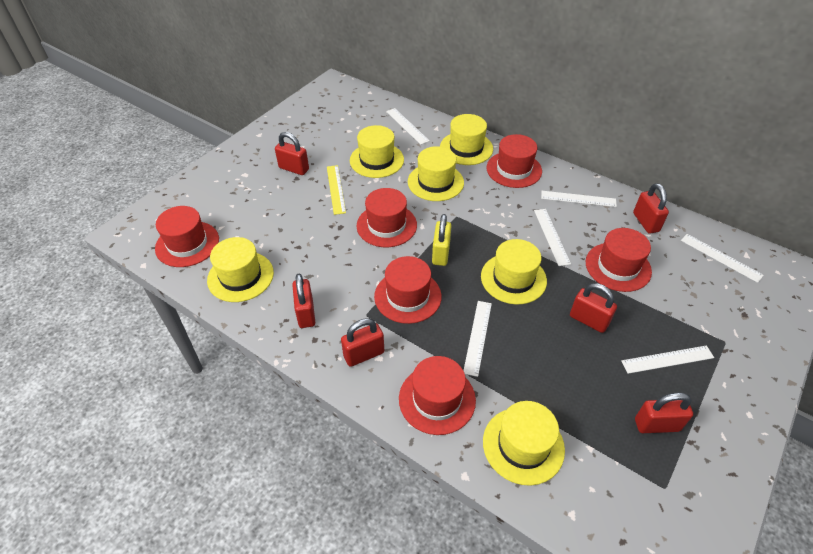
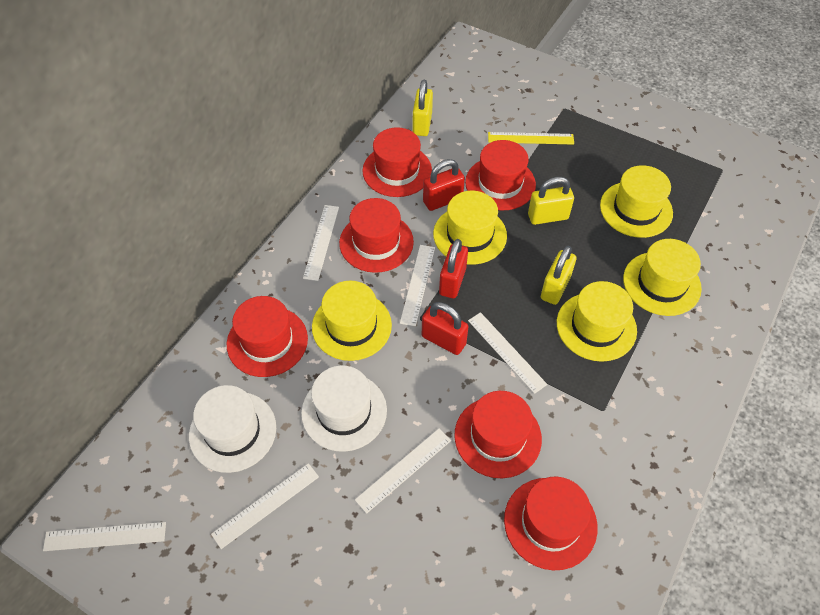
red padlock: [275,132,309,175] [292,274,315,328] [341,318,384,367] [570,283,617,333] [633,183,669,234] [635,392,693,433] = 6 -> [422,302,469,355] [423,159,465,211] [439,239,468,298] = 3
white hat: none = 0 -> [189,385,276,473] [301,366,387,452] = 2
yellow hat: [207,237,274,302] [350,125,404,178] [408,146,464,201] [440,114,493,165] [481,239,547,304] [483,401,565,486] = 6 -> [312,281,392,361] [433,191,507,265] [557,281,637,362] [600,165,673,238] [623,239,702,316] = 5
yellow padlock: [432,214,452,266] = 1 -> [413,79,433,136] [528,177,574,225] [541,246,576,305] = 3

